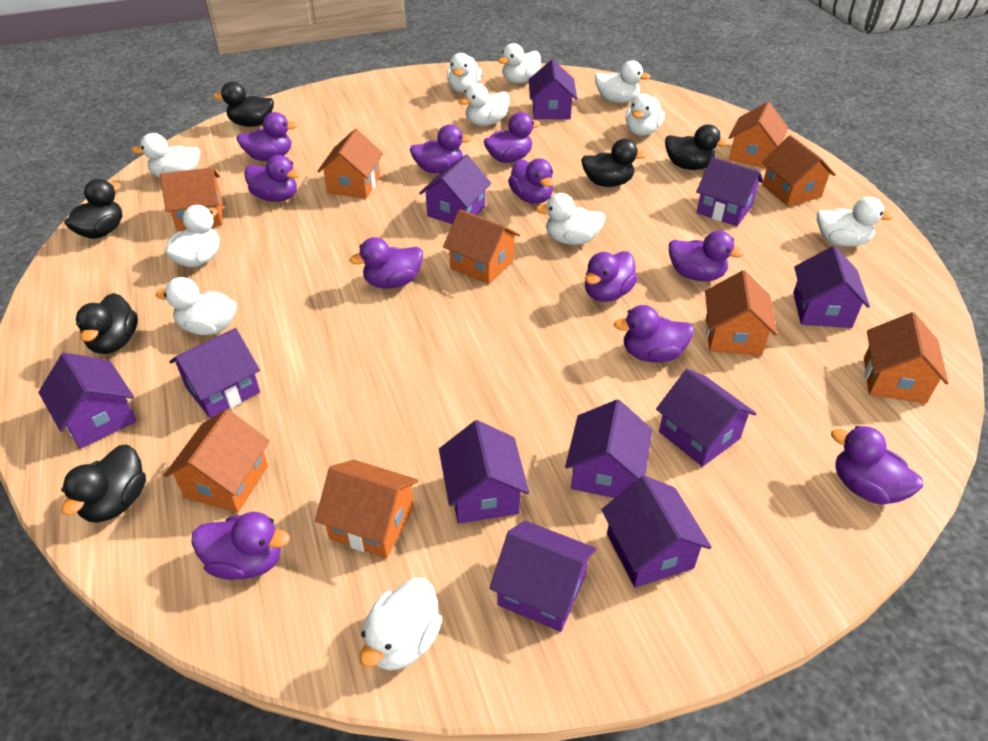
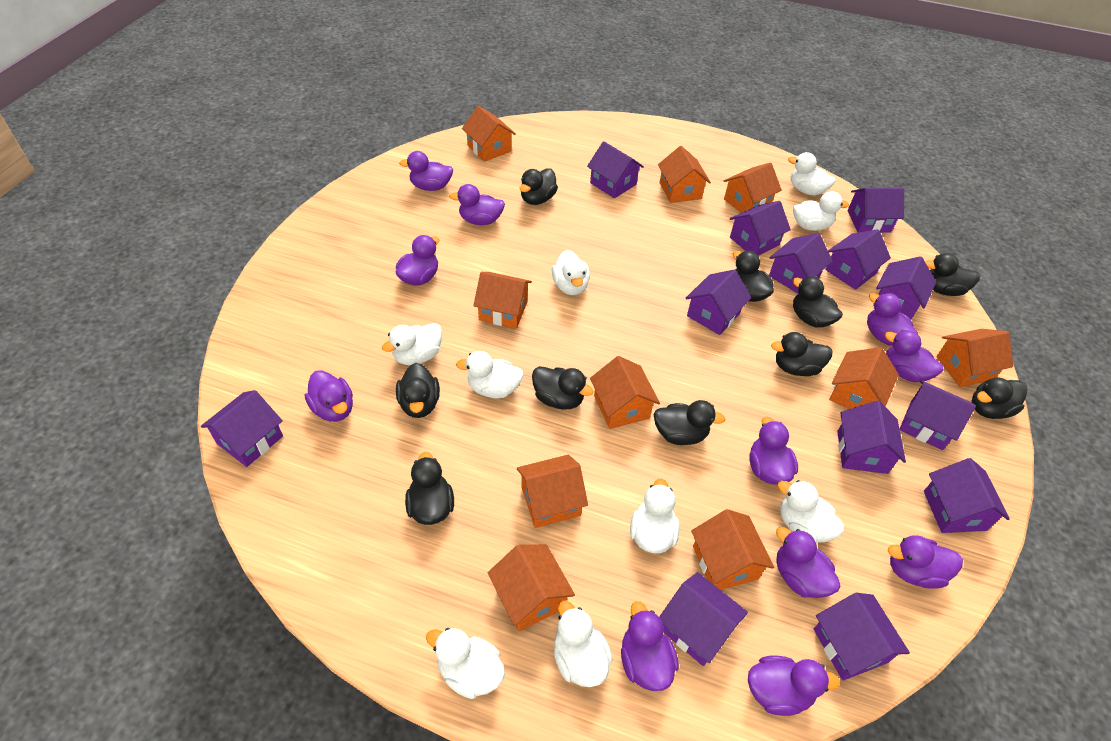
black duck: [61,445,146,522] [64,179,122,239] [76,293,138,354] [213,82,274,127] [581,139,647,187] [665,124,729,170] = 6 -> [396,363,440,418] [405,452,454,525] [520,168,558,205] [532,366,593,410] [653,400,725,445] [733,251,774,302] [771,332,833,376] [792,276,843,328] [925,253,980,296] [972,377,1027,419] = 10
orange house: [160,167,223,231] [164,409,270,513] [315,460,418,558] [317,129,383,199] [443,209,520,284] [705,270,777,356] [729,102,788,168] [762,135,836,206] [864,312,949,403] = 9 -> [462,106,516,162] [473,272,532,329] [488,544,575,631] [517,455,588,528] [590,356,660,429] [658,146,711,203] [691,509,774,590] [724,162,782,213] [829,347,899,409] [936,329,1013,387] = 10
purple house: [38,353,136,449] [169,328,260,418] [419,155,491,224] [439,420,529,524] [489,521,596,632] [529,59,577,119] [565,399,652,498] [601,476,712,588] [656,369,757,467] [696,157,764,226] [793,246,870,328] = 11 -> [201,390,283,467] [587,141,644,198] [659,572,748,666] [686,270,751,335] [730,201,791,256] [769,233,833,294] [814,593,910,680] [825,229,891,290] [837,400,906,474] [847,188,904,233] [873,256,936,320] [900,380,976,450] [924,458,1010,533] = 13
white duck: [132,133,200,178] [156,277,237,335] [165,205,219,267] [359,578,442,670] [447,53,482,93] [459,83,510,126] [498,43,541,83] [536,193,606,245] [595,60,651,103] [625,94,665,136] [817,196,894,247] = 11 -> [382,323,442,365] [426,628,505,699] [456,351,524,398] [552,250,590,295] [554,600,613,687] [630,479,680,554] [778,480,844,543] [788,152,835,195] [793,191,849,231] = 9

